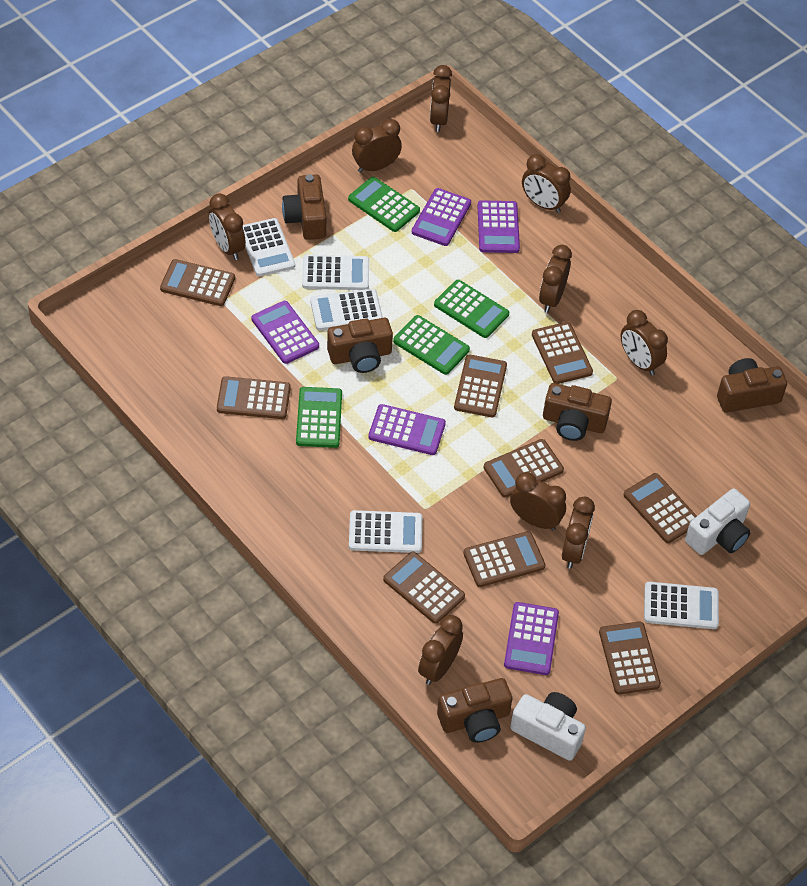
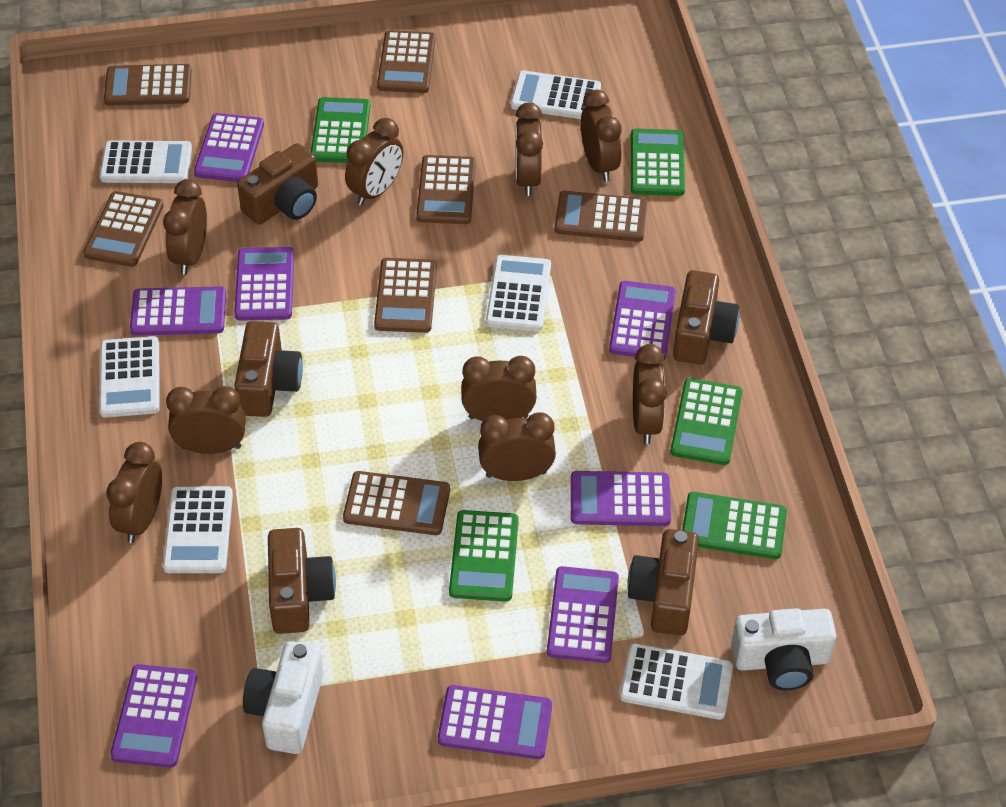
brown calculator: [160,259,235,306] [217,376,291,419] [383,552,465,624] [454,354,507,417] [463,531,545,587] [484,439,564,498] [532,322,593,384] [599,622,661,695] [624,473,697,543] = 9 -> [83,191,164,267] [104,64,192,106] [343,471,450,535] [374,258,437,333] [377,30,435,93] [416,155,476,224] [555,191,647,242] = 7
green calculator: [296,387,342,448] [348,177,420,232] [393,315,470,375] [434,280,509,338] = 4 -> [311,97,371,163] [449,510,519,602] [631,129,685,196] [670,378,742,465] [682,492,787,559] = 5
purple calculator: [252,301,319,364] [368,404,446,455] [412,188,471,246] [478,200,520,253] [504,602,559,675] = 5 -> [110,664,197,768] [130,286,226,336] [194,113,264,182] [234,247,294,321] [438,685,552,759] [547,566,619,663] [571,471,671,526] [609,281,676,359] = 8
white calculator: [243,218,295,277] [302,255,369,290] [310,289,383,331] [349,510,422,553] [644,582,719,629] = 5 -> [99,336,160,418] [100,141,192,183] [163,486,233,573] [486,255,551,332] [511,70,601,119] [620,643,733,720] = 6

